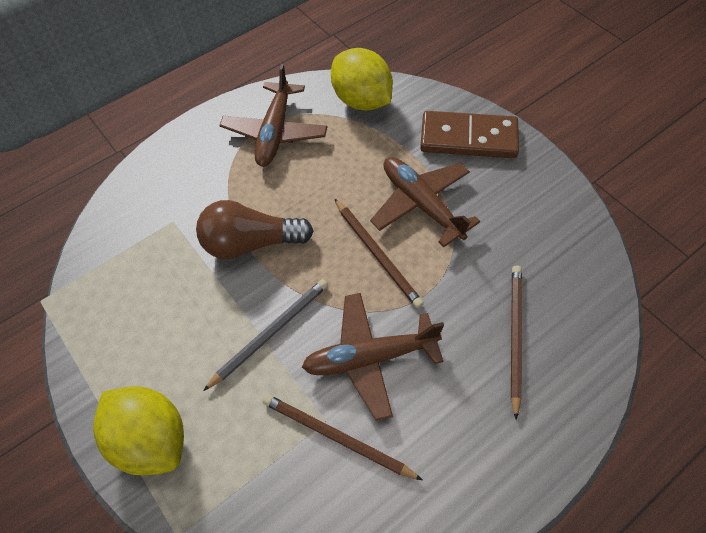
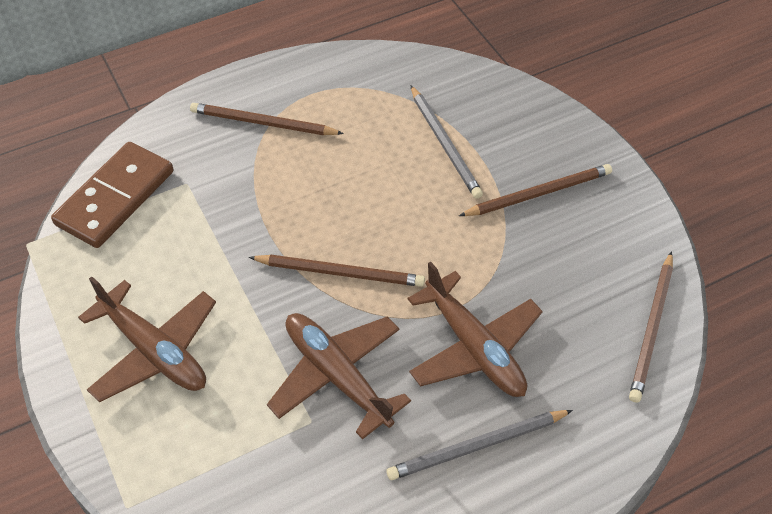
brown light bulb: [196,200,313,259] = 1 -> none = 0
brown pencil: [262,394,422,480] [335,199,424,308] [511,265,522,420] = 3 -> [190,103,344,135] [249,255,425,287] [459,164,612,216] [629,251,673,403] = 4
grey pencil: [203,279,328,391] = 1 -> [386,410,573,480] [410,85,483,199] = 2
yellow lemon: [93,386,184,475] [331,48,393,111] = 2 -> none = 0

